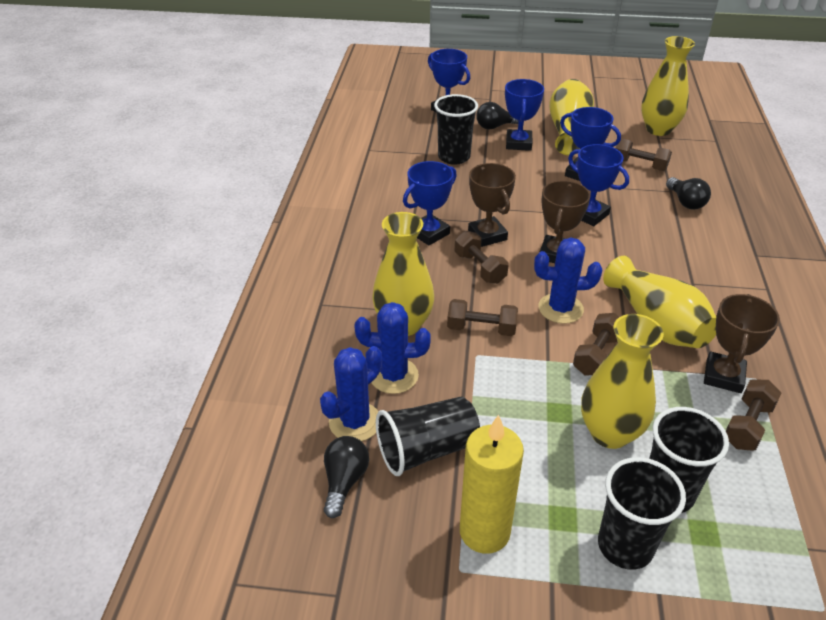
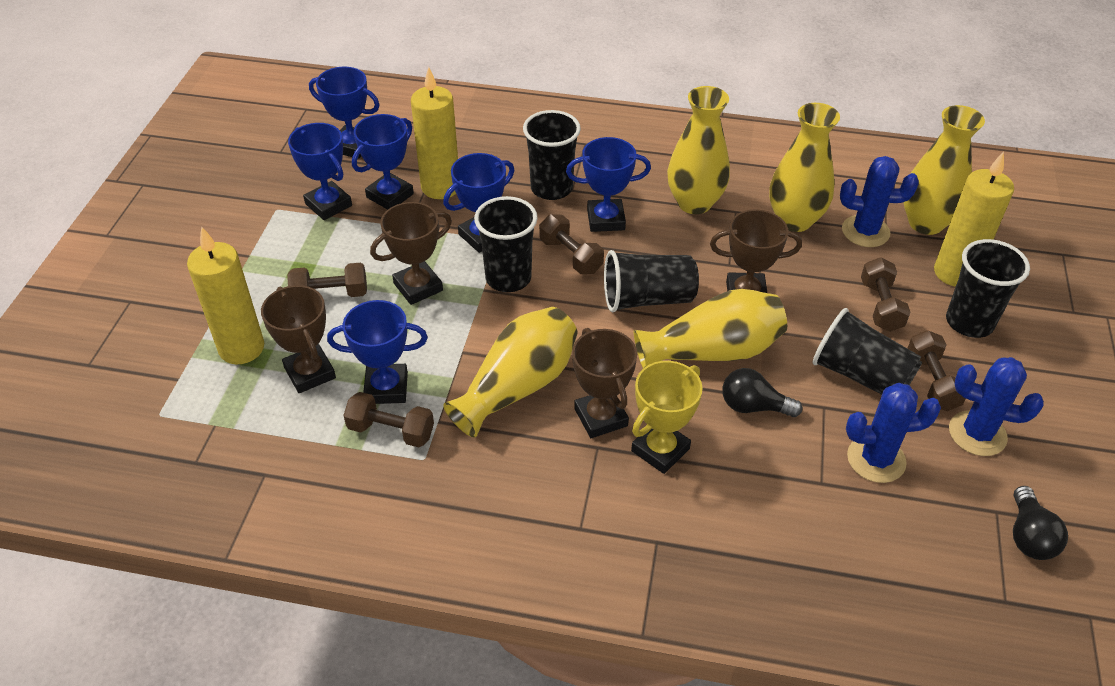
black cup: [376,397,480,476] [434,94,478,165] [598,457,686,570] [649,407,729,513] = 4 -> [474,196,538,292] [523,110,581,200] [604,250,699,312] [812,308,923,395] [946,239,1030,338] = 5
black light bulb: [324,436,369,518] [476,102,518,130] [666,177,711,209] = 3 -> [722,368,802,417] [1013,486,1068,560] = 2
blue trophy: [403,161,457,245] [428,49,470,112] [505,79,544,151] [560,107,621,181] [568,144,629,226] = 5 -> [288,123,352,220] [309,67,380,159] [327,300,428,404] [352,114,414,210] [443,153,514,253] [566,137,651,232] = 6
brown trophy: [468,163,516,247] [540,181,590,263] [704,294,780,393] = 3 -> [261,285,336,393] [370,202,452,305] [572,328,637,438] [710,209,802,293] = 4
yellow candle: [460,415,524,554] = 1 -> [187,226,264,364] [411,67,458,199] [934,151,1014,287] = 3
yellow trophy: none = 0 -> [631,361,703,474] = 1

